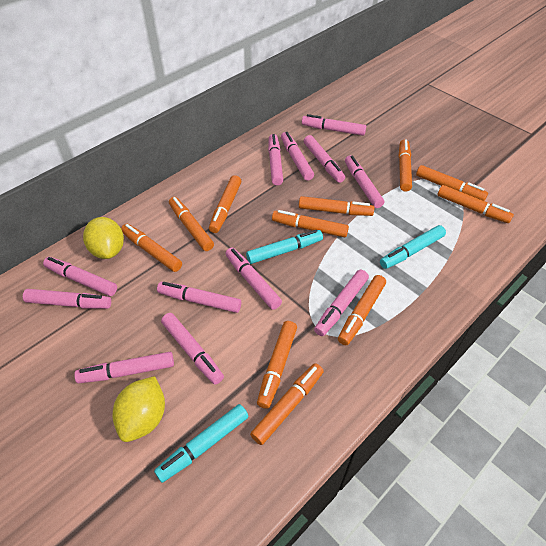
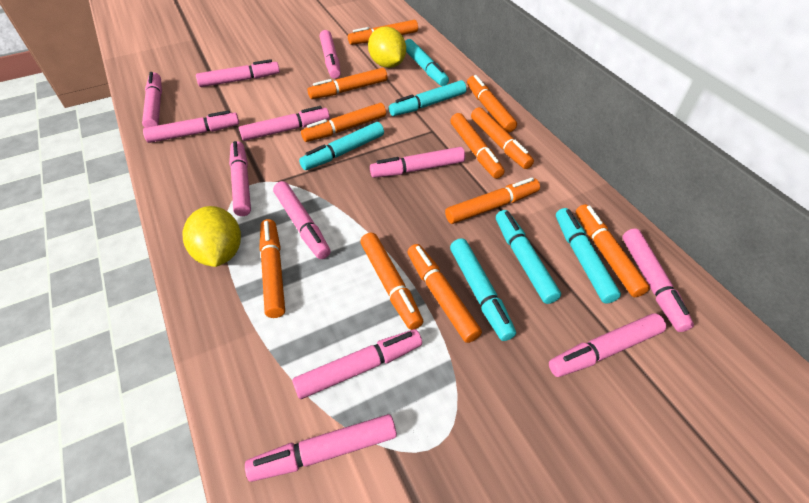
turquoise marker: [154,404,249,483] [246,230,323,264] [380,225,446,269] = 3 -> [299,122,384,170] [389,80,467,116] [405,39,449,86] [450,238,516,341] [496,210,561,304] [556,208,621,304] = 6

